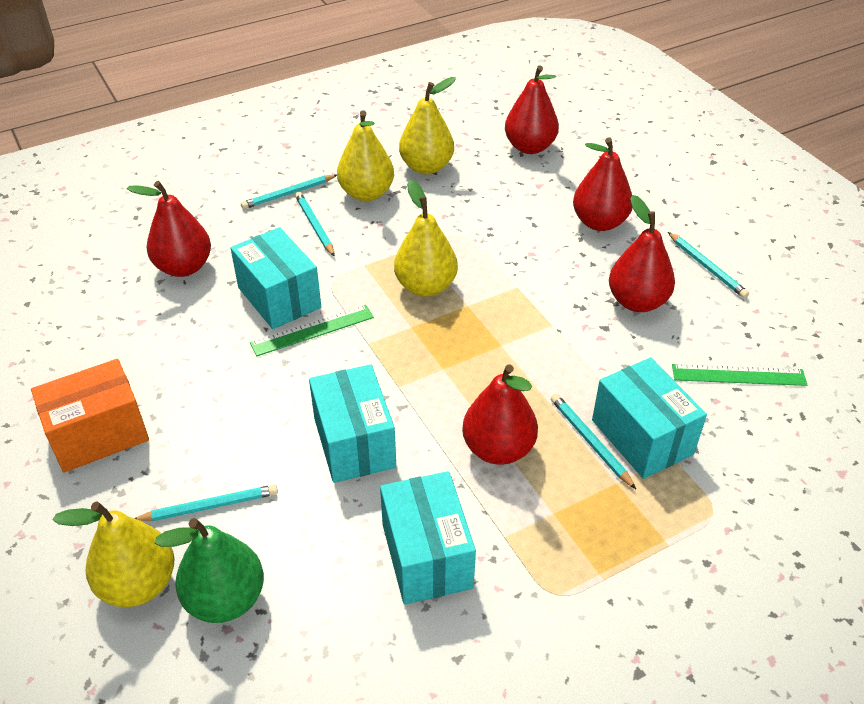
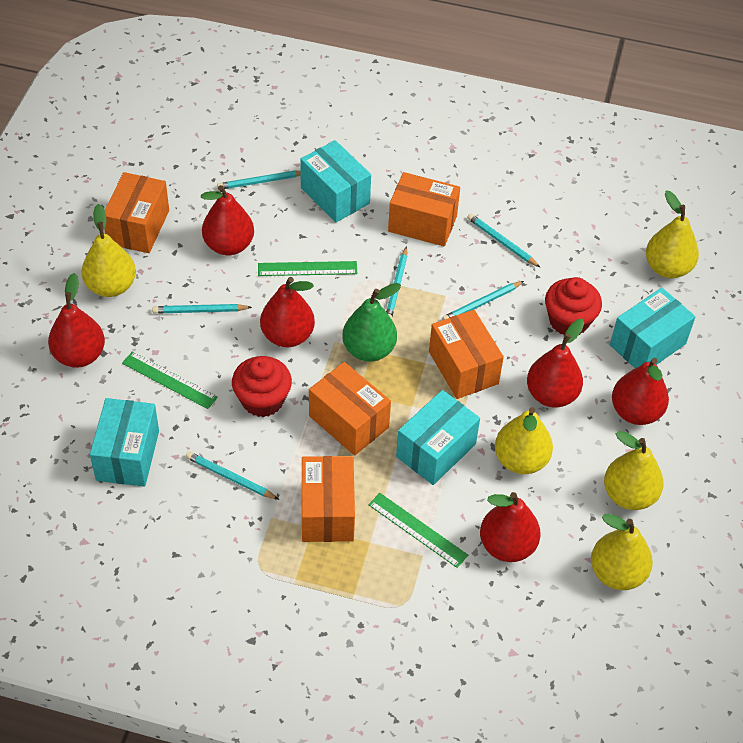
green ruler: [250,305,374,356] [672,364,807,386] = 2 -> [122,351,218,409] [258,261,357,276] [368,493,468,568] = 3
orange box: [31,359,149,472] = 1 -> [105,172,169,253] [302,456,355,542] [309,362,391,456] [388,172,460,246] [429,310,504,399] = 5
red cupcake: none = 0 -> [232,356,292,417] [545,277,602,336] = 2
red pear: [127,181,211,277] [462,364,538,465] [505,66,559,154] [573,137,632,231] [609,195,675,312] = 5 -> [48,273,105,368] [201,185,254,255] [260,277,315,347] [480,492,541,562] [527,319,584,408] [612,358,669,425] = 6
turquoise pencil: [135,484,278,521] [241,175,337,209] [295,192,335,257] [551,394,636,489] [668,232,749,298] = 5 -> [152,304,252,313] [185,451,279,500] [217,170,301,189] [386,246,407,319] [442,281,524,320] [467,213,540,267] = 6
yellow pear: [53,502,174,607] [337,110,394,201] [394,180,458,297] [399,77,456,174] = 4 -> [82,204,136,297] [495,407,553,474] [591,514,653,590] [604,431,664,510] [646,190,699,278] = 5

